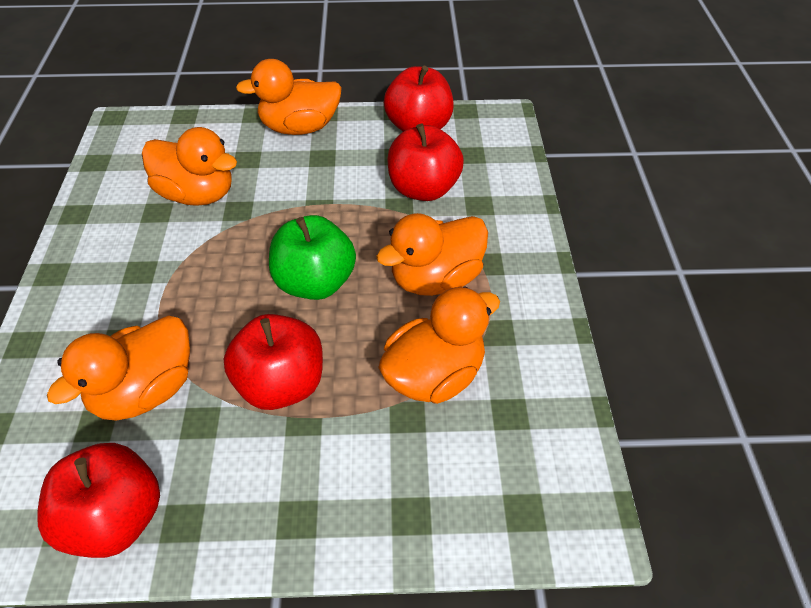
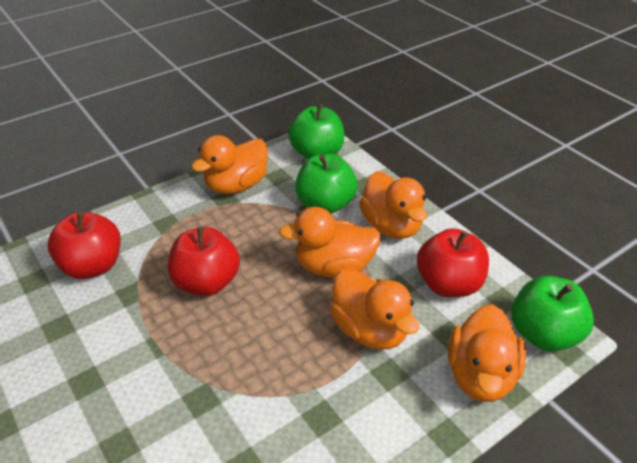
green apple: [269,215,356,300] = 1 -> [288,104,345,159] [295,154,358,214] [511,276,594,351] = 3
red apple: [38,443,160,558] [224,314,323,410] [384,66,454,132] [387,124,464,201] = 4 -> [48,212,121,279] [168,227,240,296] [417,228,489,297] = 3

